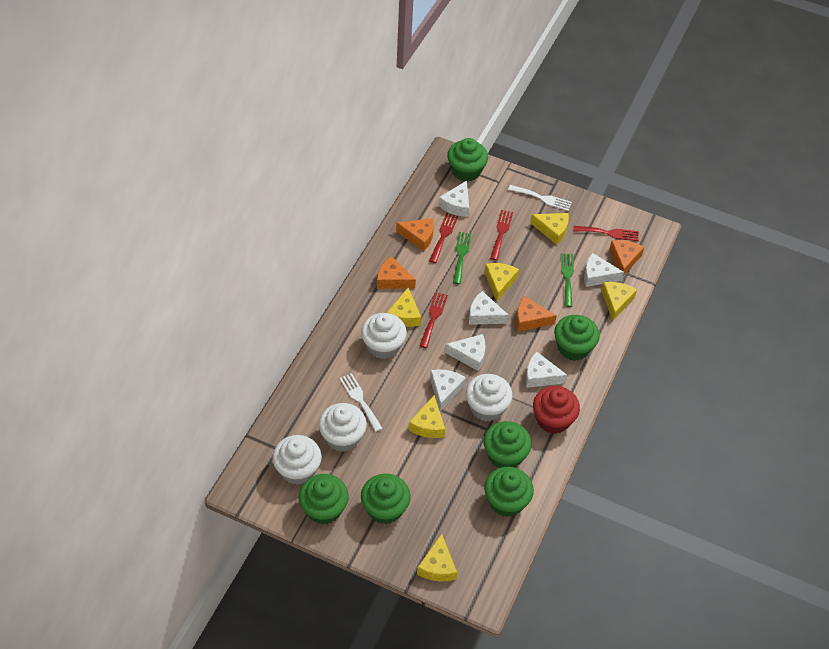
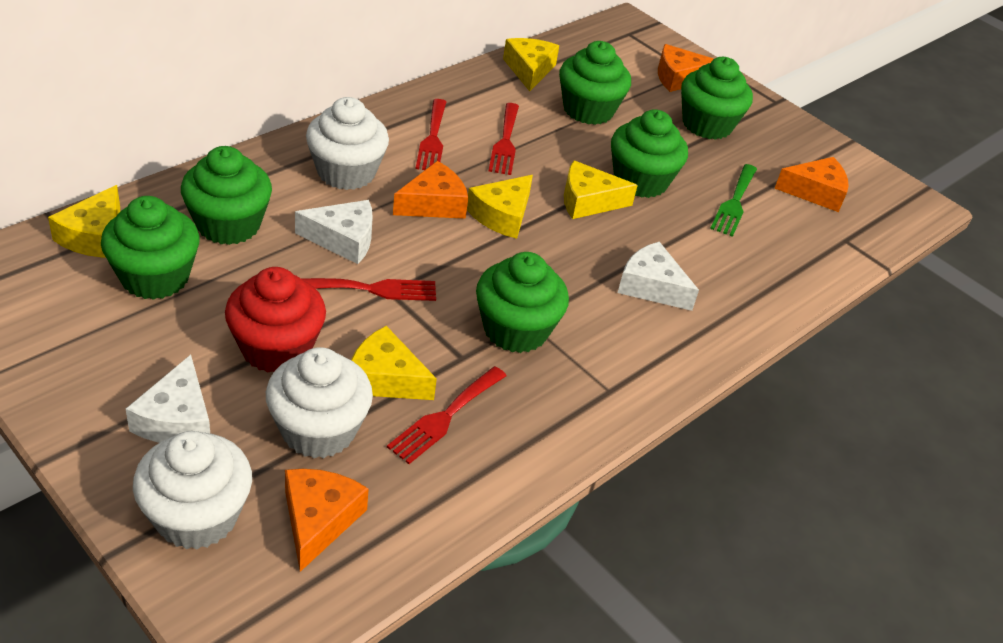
green fork: [453,232,471,284] [561,253,574,307] = 2 -> [710,164,757,237] = 1
white cheese: [430,369,466,411] [438,181,469,217] [445,334,485,371] [469,291,509,325] [525,352,568,388] [584,253,624,287] = 6 -> [126,355,210,443] [295,200,373,264] [618,242,699,311] = 3
white cupcake: [272,435,322,485] [319,403,367,452] [361,313,407,359] [466,374,513,422] = 4 -> [133,431,252,550] [266,347,373,458] [306,97,389,190] = 3
white fork: [340,373,383,432] [508,185,572,211] = 2 -> none = 0
yellow cheese: [387,287,421,327] [408,395,445,438] [417,534,457,582] [485,263,519,301] [531,213,569,245] [601,282,637,321] = 6 -> [48,185,120,258] [351,326,437,400] [467,175,533,239] [503,38,559,91] [564,160,638,219] = 5

